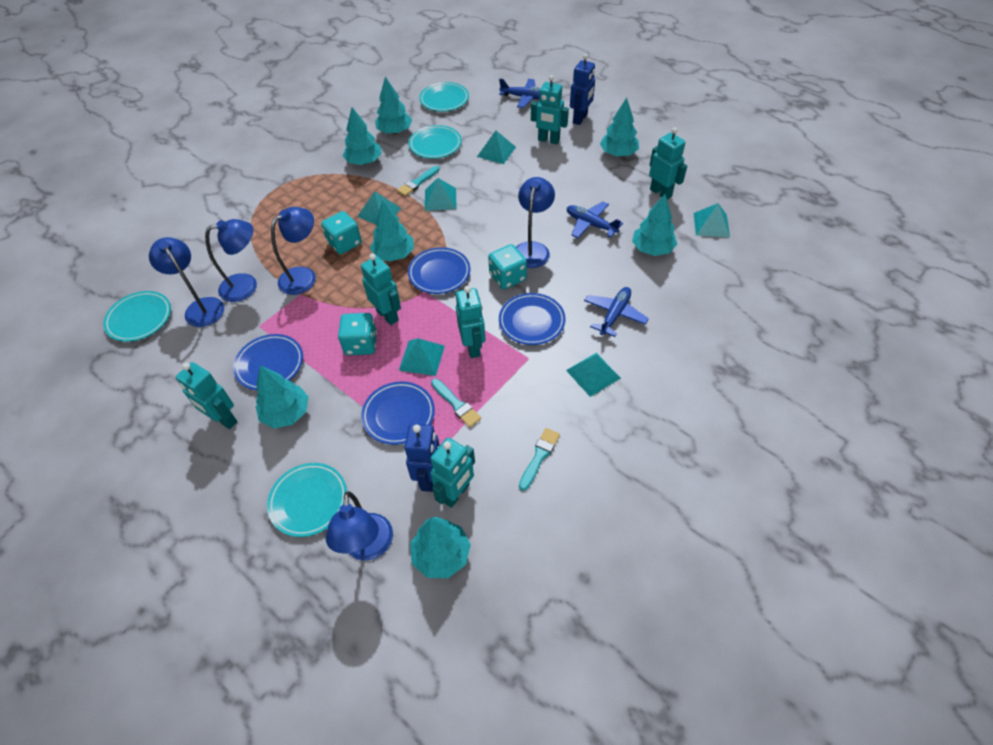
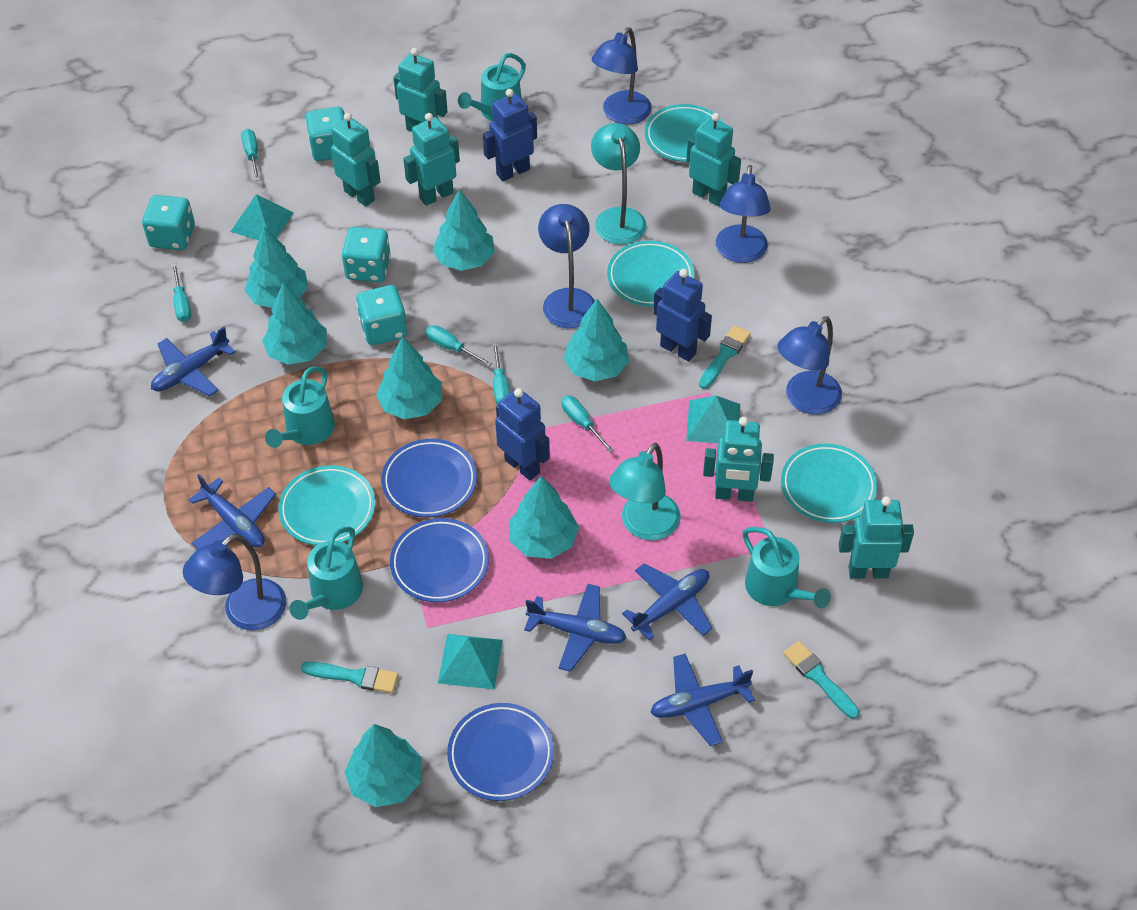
blue plane: [499,78,540,108] [567,201,623,238] [584,287,649,337] = 3 -> [151,327,235,397] [189,474,276,550] [524,584,626,672] [622,563,713,640] [650,654,755,746] = 5
blue plate: [233,334,303,390] [361,382,435,445] [408,247,470,294] [499,293,566,345] = 4 -> [381,439,477,518] [390,518,489,602] [447,703,554,801] = 3
blue robot: [404,424,440,492] [570,54,595,125] = 2 -> [483,89,537,181] [495,388,550,481] [653,269,712,361] = 3
turquoise dice: [321,211,362,254] [338,313,377,355] [488,244,527,289] = 3 -> [142,195,195,250] [305,107,345,161] [342,227,391,282] [356,285,407,345] = 4
turquoise lamp: none = 0 -> [591,123,647,245] [609,443,681,540] = 2
turquoise pyramid: [357,191,402,224] [399,338,445,376] [425,178,457,211] [477,131,516,164] [566,353,621,397] [694,203,730,237] = 6 -> [230,194,294,240] [438,634,503,689] [686,396,740,443] = 3
turquoise screwdriver: none = 0 -> [172,263,191,322] [241,129,260,181] [426,325,492,366] [493,343,510,405] [561,396,614,453] = 5
turquoise watering can: none = 0 -> [265,366,335,448] [290,527,363,620] [458,53,526,121] [742,527,831,608] = 4

